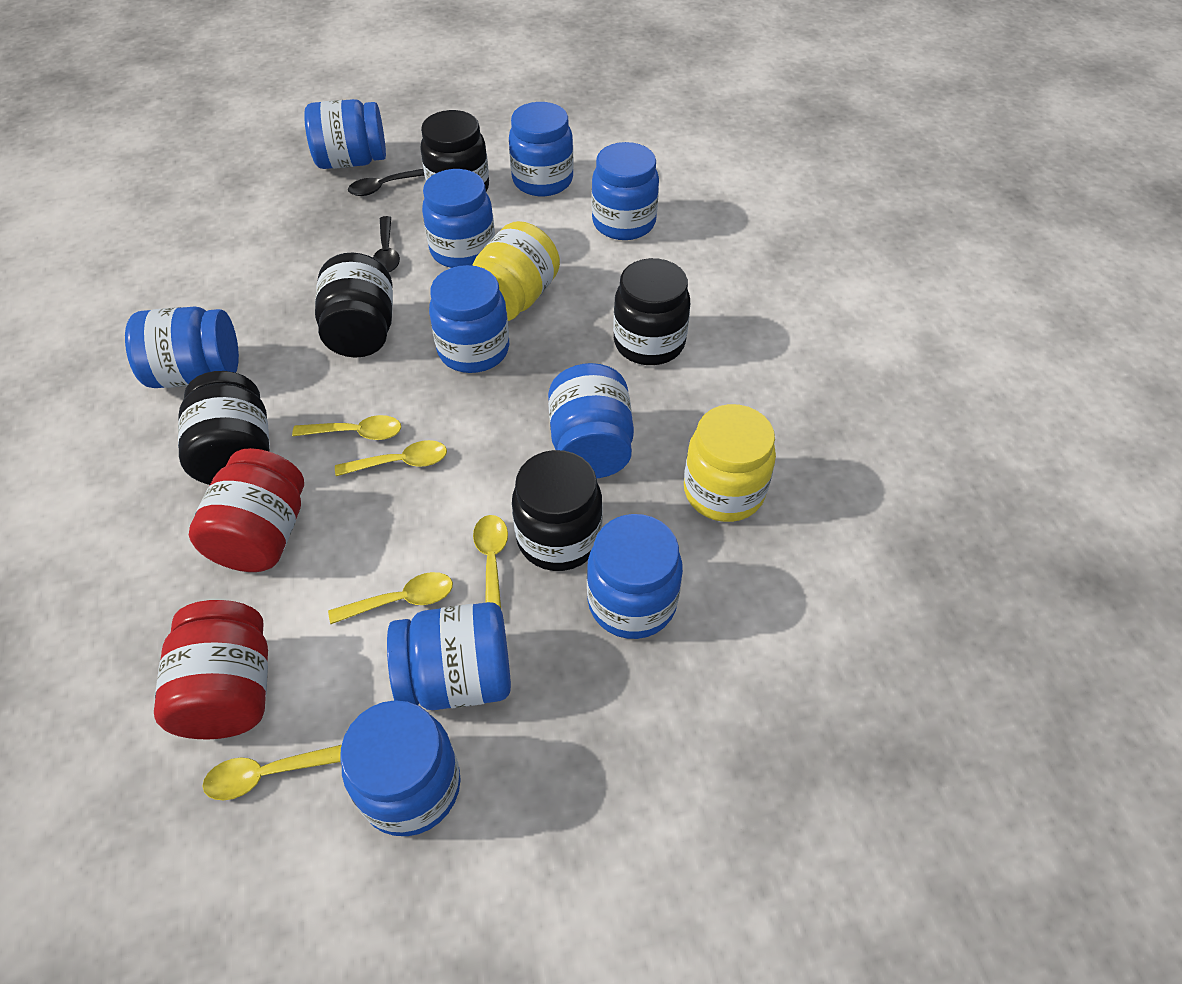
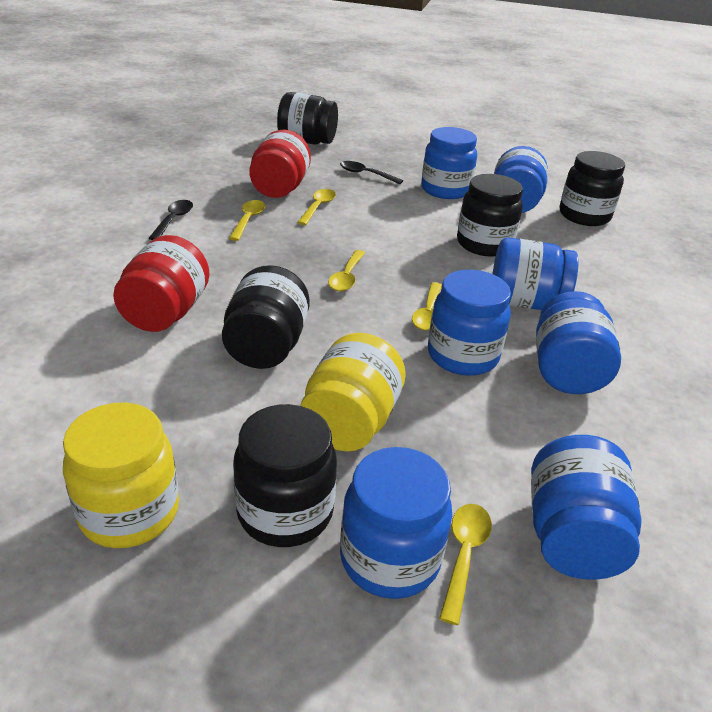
blue jar: [125,307,239,388] [304,99,386,169] [341,700,461,836] [387,602,511,710] [422,169,495,268] [429,265,509,373] [509,102,574,196] [548,363,634,478] [587,514,683,639] [592,142,659,240] = 10 -> [340,447,452,599] [421,127,477,199] [428,269,511,376] [492,238,579,310] [494,146,548,213] [531,435,642,580] [536,291,621,394] = 7

